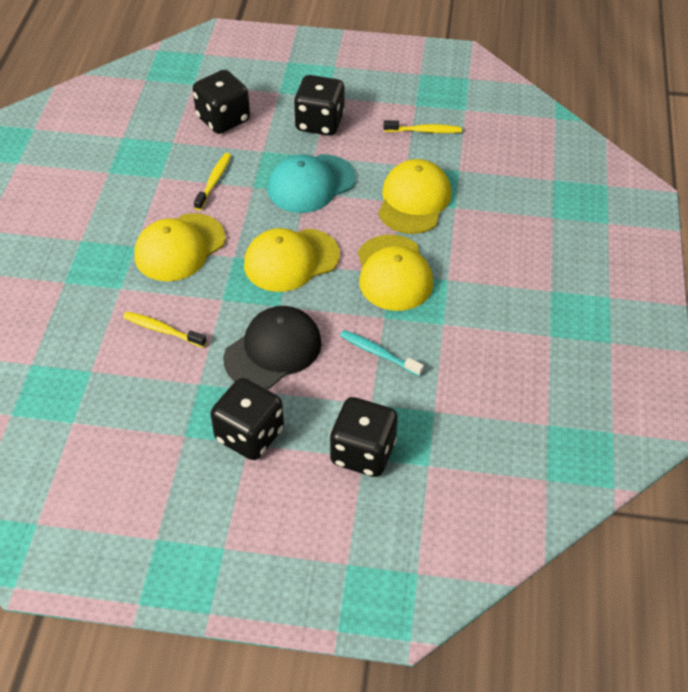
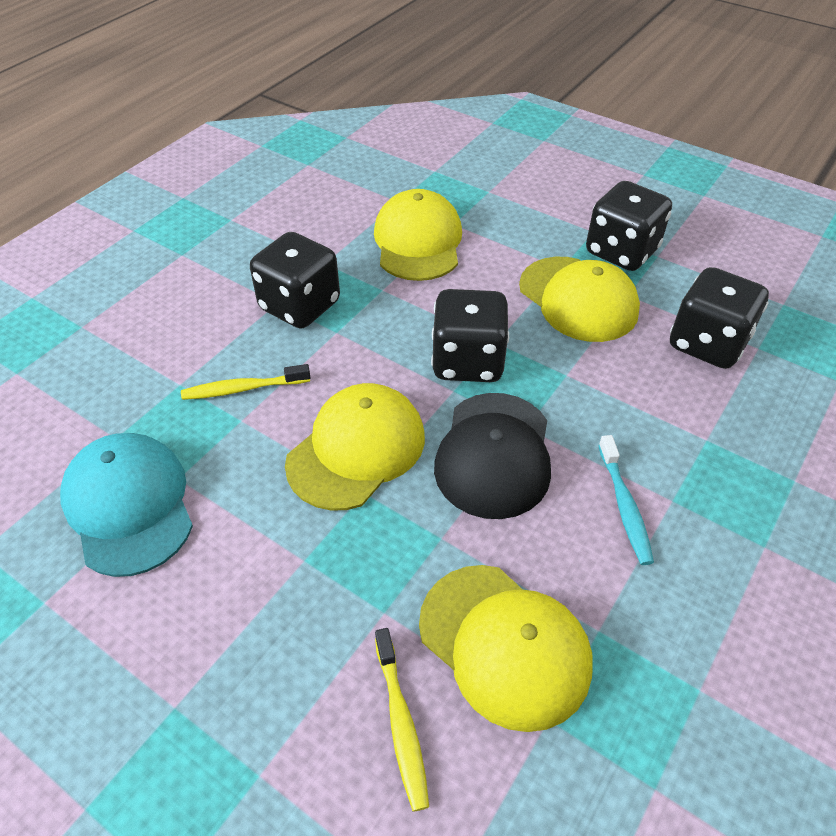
yellow toothbrush: [123,311,207,347] [194,153,231,210] [384,120,462,133] = 3 -> [181,364,311,400] [375,628,429,812] = 2

